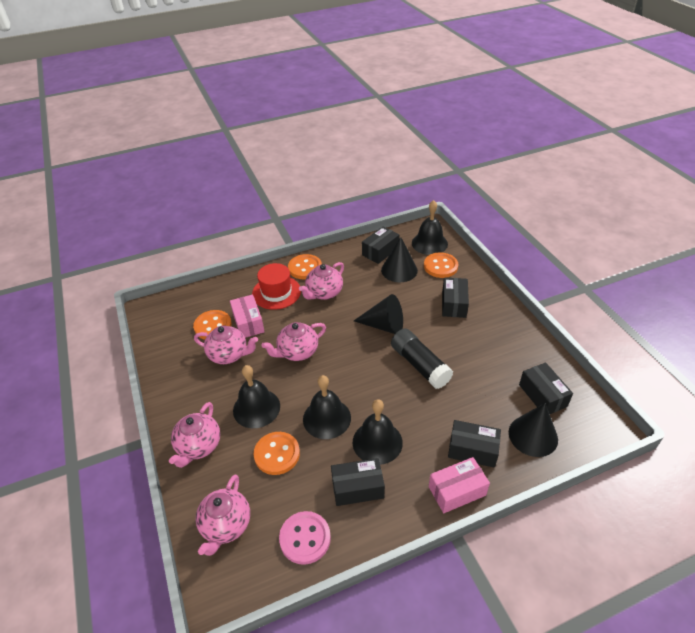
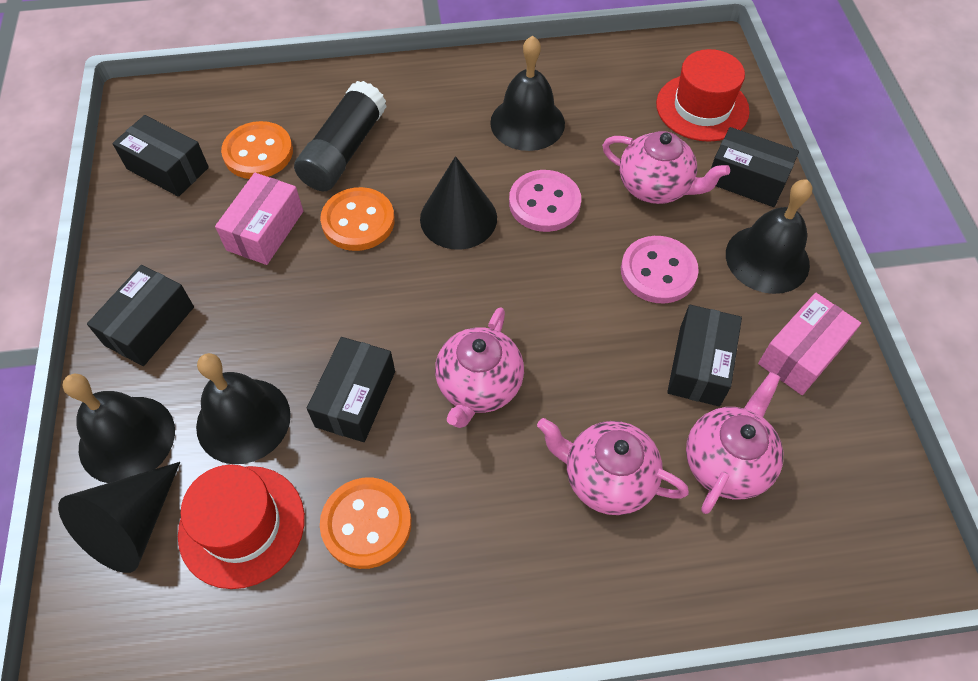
black cone: [354,294,403,334] [381,237,418,282] [509,403,558,457] = 3 -> [58,462,180,573] [420,156,497,250] = 2
orange button: [193,310,232,340] [254,432,300,475] [288,254,322,279] [424,252,458,278] = 4 -> [221,121,293,179] [320,187,395,251] [320,477,411,569] = 3
pink button: [279,511,331,565] = 1 -> [509,170,581,232] [621,236,699,304] = 2
pink teapot: [169,402,220,468] [194,326,258,364] [196,475,250,556] [261,322,326,361] [299,262,344,300] = 5 -> [435,307,524,428] [537,418,689,515] [602,131,730,204] [686,372,783,514] = 4
red hat: [252,263,301,310] = 1 -> [178,465,305,589] [656,49,750,142] = 2

